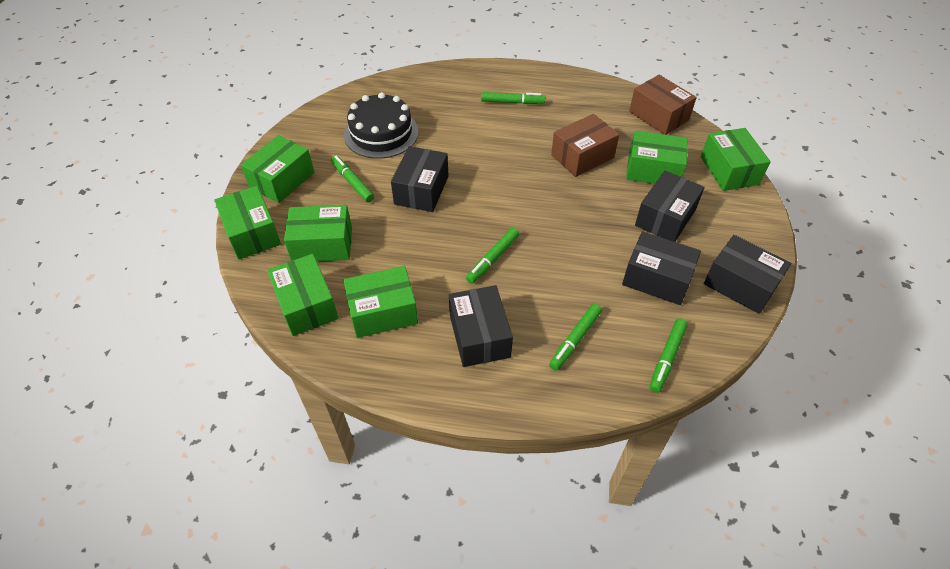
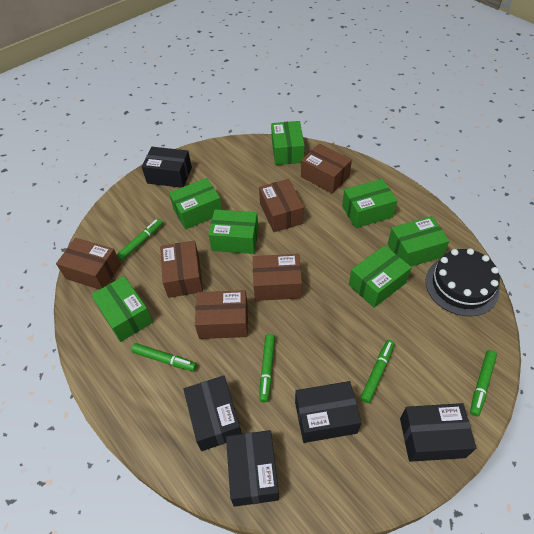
brown box: [551,114,619,177] [629,75,697,135] = 2 -> [56,238,121,290] [160,241,203,298] [195,290,248,339] [253,254,302,301] [259,179,304,232] [301,144,352,194] = 6

